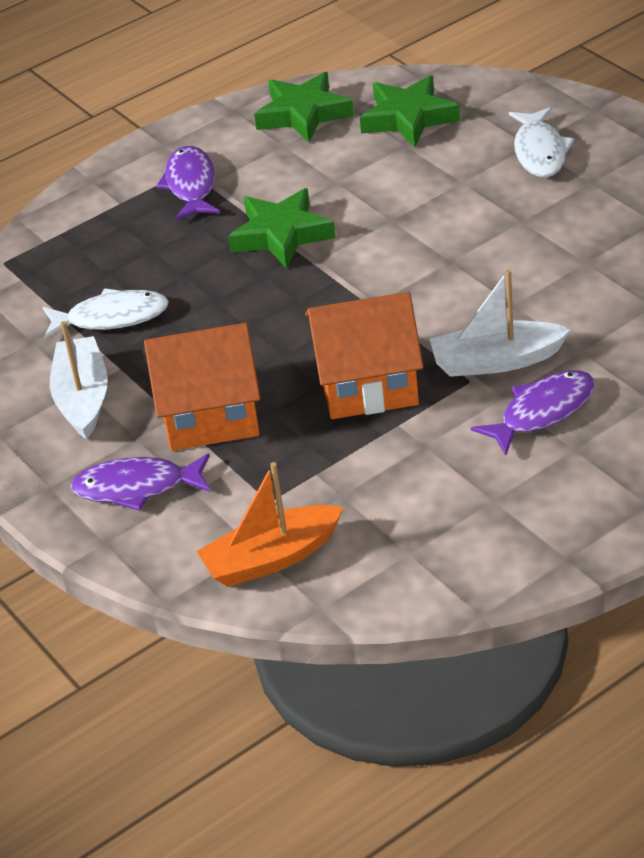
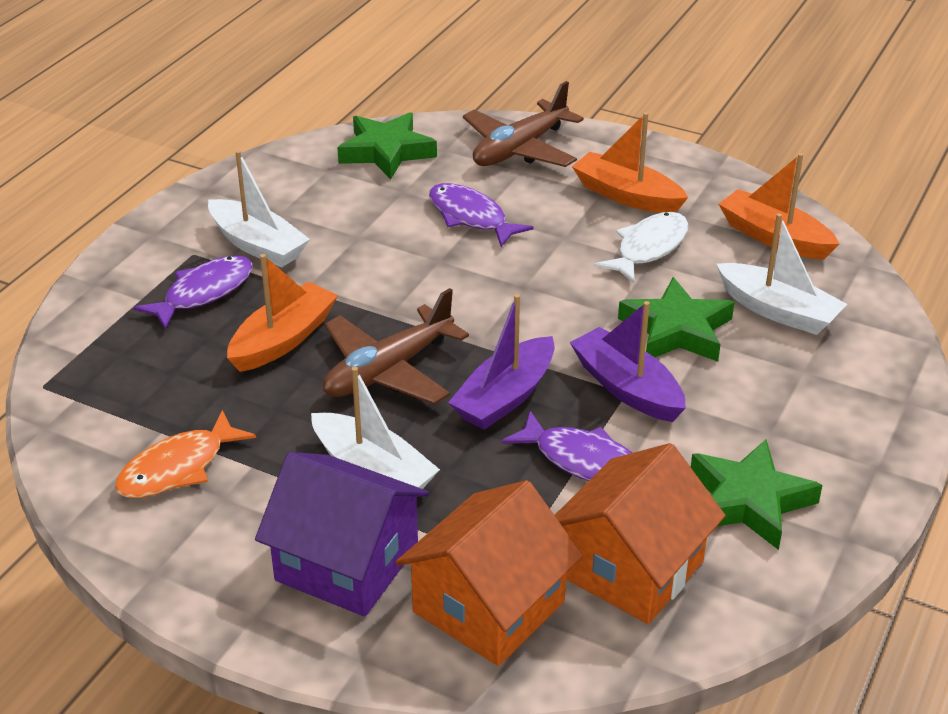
brown plane: none = 0 -> [323,288,469,404] [463,81,584,167] = 2
orange boat: [197,462,344,587] = 1 -> [227,254,338,372] [572,112,688,213] [719,153,839,259] = 3
orange fish: none = 0 -> [115,410,256,498] = 1
purple boat: none = 0 -> [448,294,555,430] [570,301,686,422] = 2
purple house: none = 0 -> [255,452,429,617] = 1
white boat: [50,321,108,439] [430,269,571,377] = 2 -> [208,150,310,268] [311,367,440,489] [717,213,847,335] = 3
white fish: [43,288,169,339] [509,107,574,177] = 2 -> [594,212,689,283] = 1

